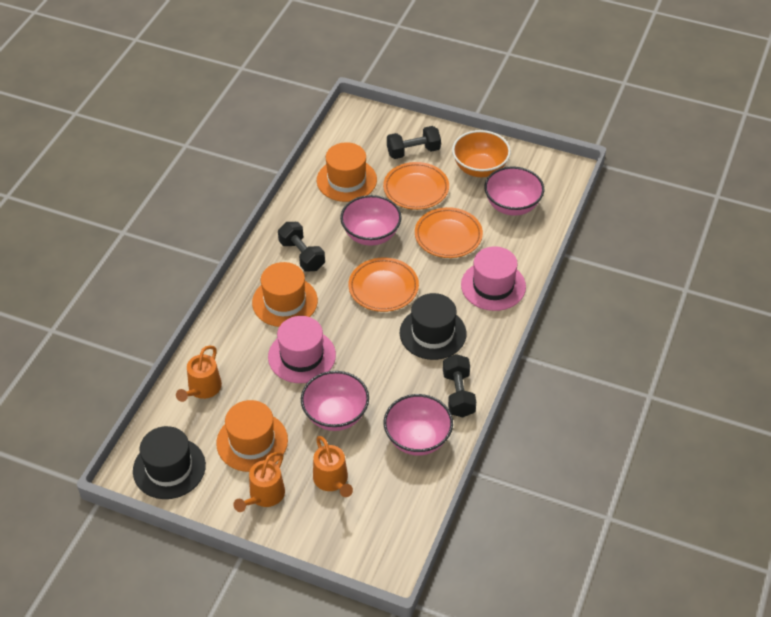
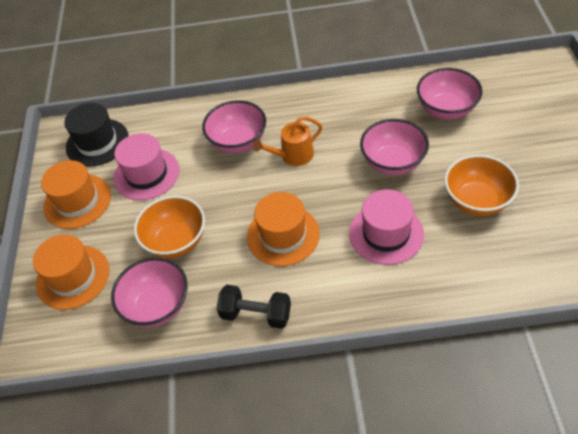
black dumbbell: [278,222,325,272] [387,126,441,159] [443,354,476,417] = 3 -> [217,285,291,329] = 1
black hat: [133,426,206,499] [400,293,466,360] = 2 -> [64,103,129,167] = 1
orange bowl: [452,130,511,177] = 1 -> [134,196,205,258] [444,155,519,216] = 2
orange plate: [348,258,419,312] [383,162,449,210] [415,207,483,258] = 3 -> none = 0
orange watering can: [176,345,222,402] [233,452,285,512] [313,436,353,497] = 3 -> [253,116,322,166] = 1

